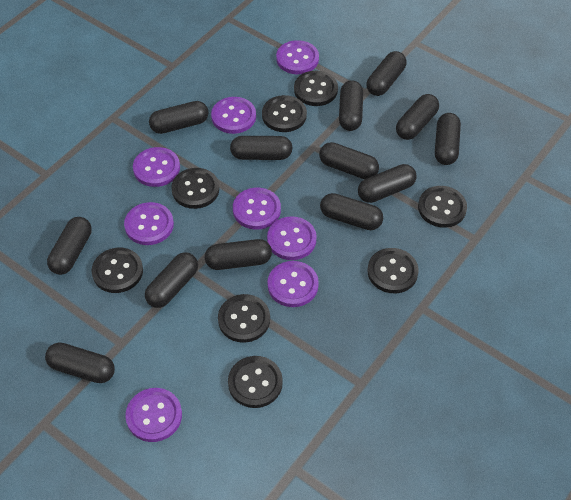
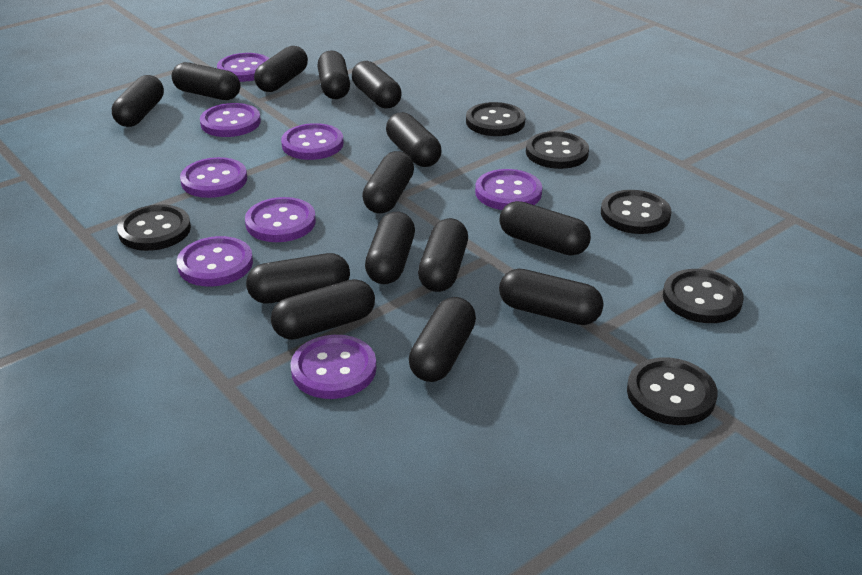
black button: [91,248,143,293] [171,168,219,209] [218,294,270,343] [228,356,283,408] [262,95,307,132] [294,71,338,106] [368,248,419,293] [418,186,467,228] = 8 -> [117,205,191,251] [466,102,526,136] [526,131,589,169] [601,190,672,234] [627,357,718,425] [663,269,744,323] = 6
black capsule: [45,343,115,383] [47,217,92,275] [145,252,198,308] [149,101,208,134] [205,239,272,270] [230,136,292,160] [319,142,379,179] [320,193,383,230] [339,80,363,131] [358,164,417,203] [366,51,406,96] [396,94,439,140] [435,113,461,165] = 13 -> [112,75,164,127] [172,62,240,100] [246,253,350,303] [254,46,308,92] [271,279,375,340] [317,50,350,99] [352,61,402,109] [362,151,414,213] [365,212,415,284] [386,112,441,167] [409,297,476,382] [418,218,468,292] [499,269,604,325] [500,201,591,256] = 14

